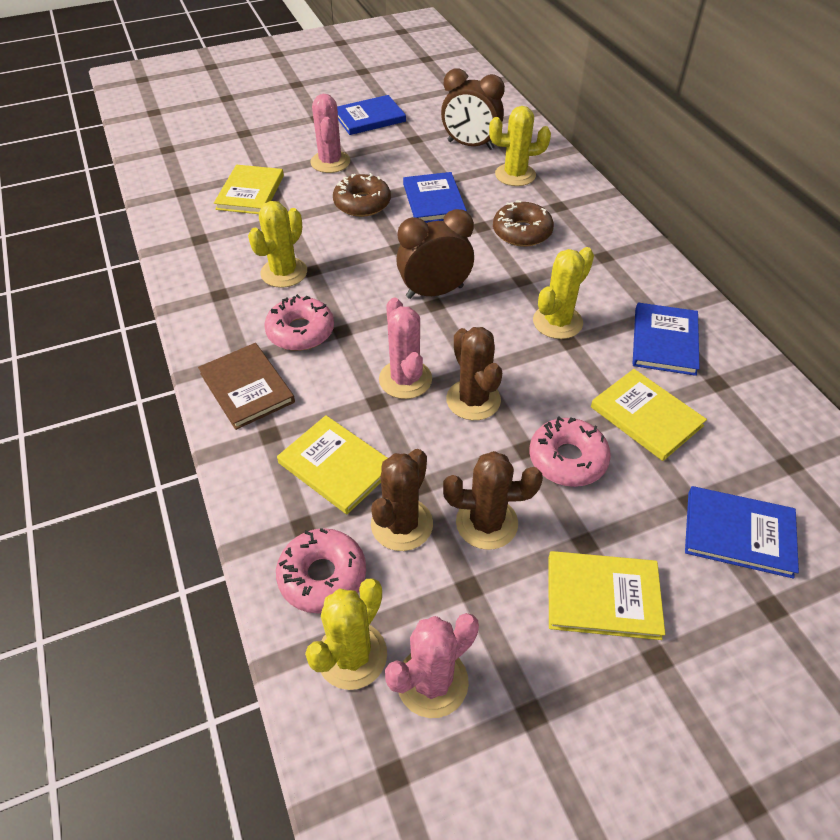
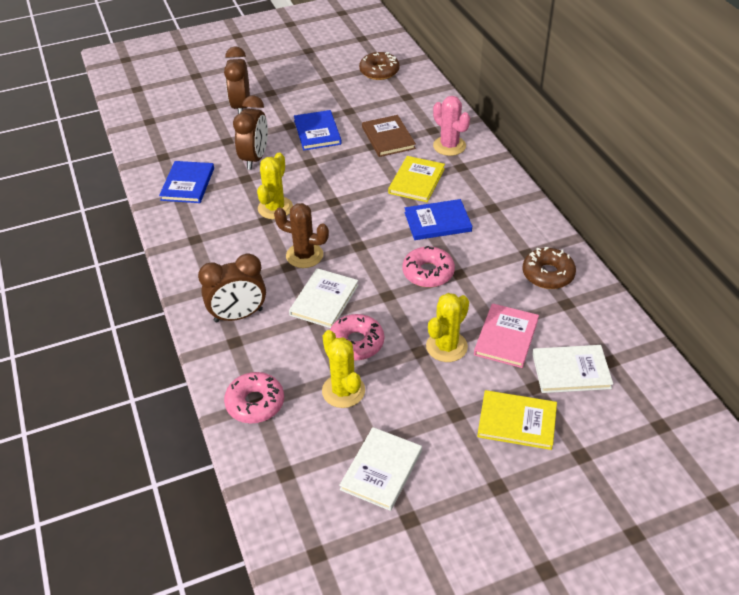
blue book: [337,95,406,135] [403,172,467,223] [633,303,700,376] [685,486,799,579] = 4 -> [159,161,214,203] [294,110,342,150] [404,199,472,240] = 3
brown cactus: [371,449,433,551] [443,451,543,550] [446,327,502,420] = 3 -> [274,203,329,268] = 1
brown clock: [396,209,474,299] [441,68,505,150] = 2 -> [198,253,266,323] [224,46,250,114] [233,95,268,170] = 3
pink book: none = 0 -> [474,303,539,368] = 1
pink cactus: [310,94,350,173] [379,297,432,399] [385,613,479,718] = 3 -> [433,96,470,156] = 1
white book: none = 0 -> [289,268,358,328] [339,427,422,511] [532,345,613,393] = 3
yellow book: [214,165,284,214] [277,415,387,514] [548,551,665,640] [591,369,707,461] = 4 -> [388,156,445,202] [477,390,557,450] = 2
yellow cactus: [248,201,307,288] [305,578,387,690] [489,106,551,186] [533,247,594,339] = 4 -> [257,153,293,219] [322,330,365,408] [426,293,469,362] = 3

